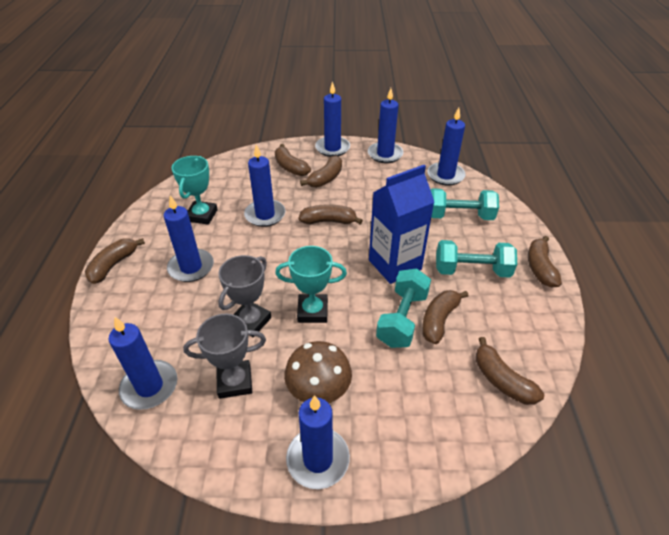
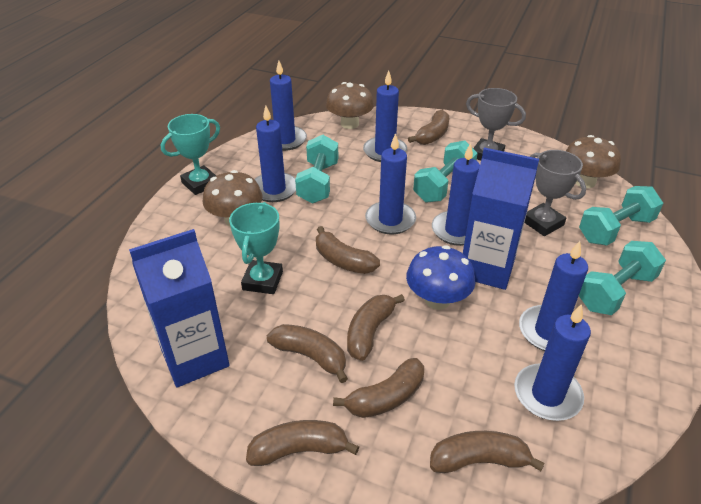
blue carton: [369,165,434,284] = 1 -> [129,229,230,387] [463,147,539,290] = 2
blue mushroom: none = 0 -> [406,245,476,310] = 1
brown mushroom: [284,341,352,403] = 1 -> [202,170,263,226] [326,82,374,129] [566,135,621,188] = 3
turquoise dumbbell: [376,268,431,348] [431,188,499,220] [436,240,517,278] = 3 -> [295,135,338,204] [413,140,478,203] [579,186,663,245] [579,241,666,315] = 4

